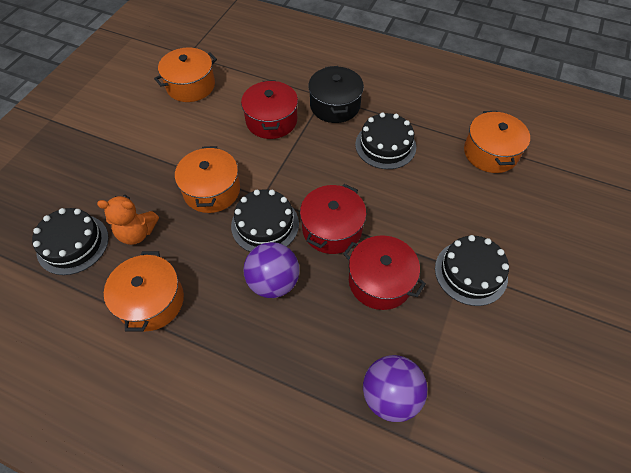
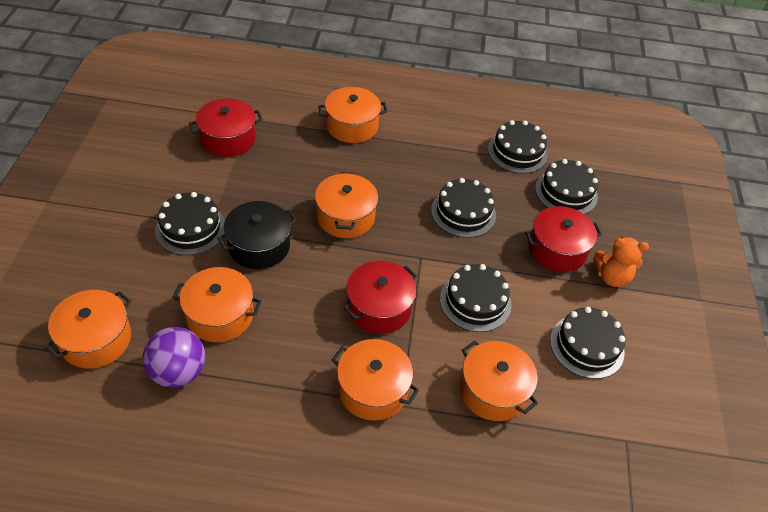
black cake: [32,208,109,275] [231,189,299,252] [355,112,416,169] [435,235,509,306] = 4 -> [155,192,225,255] [431,178,496,238] [440,264,511,332] [488,120,548,174] [535,159,598,214] [550,307,625,379] = 6
orange pot: [104,251,184,332] [154,48,217,102] [175,146,240,213] [464,111,530,173] = 4 -> [45,290,131,369] [173,267,262,342] [315,172,378,238] [318,87,388,143] [332,339,419,421] [459,341,538,421] = 6
purple ball: [243,242,299,298] [363,355,427,422] = 2 -> [143,327,205,388] = 1

